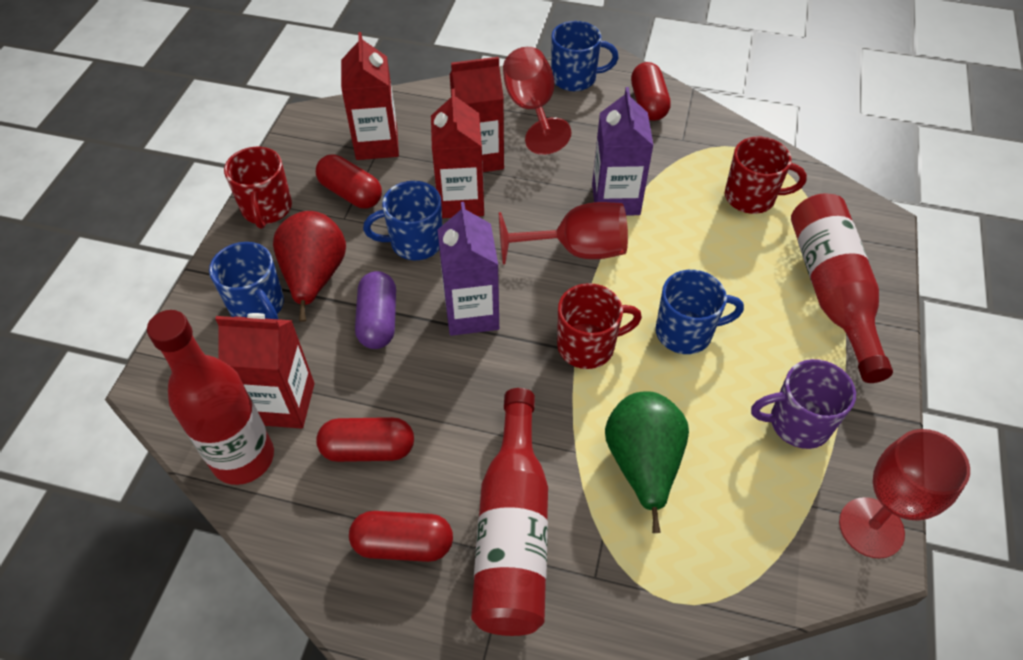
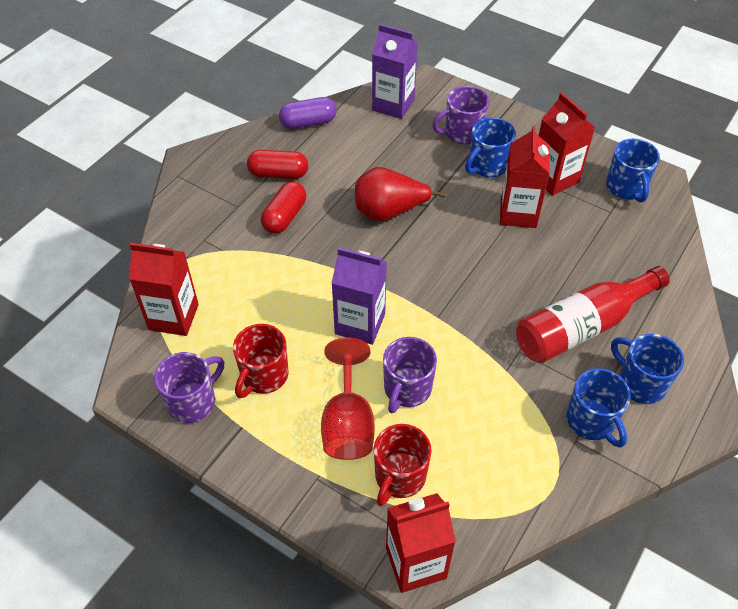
green pear: [605,391,689,533] = 1 -> none = 0
purple mug: [751,359,856,449] = 1 -> [154,352,224,423] [383,337,437,413] [432,86,489,145] = 3
red bottle: [147,310,274,485] [471,388,548,636] [791,193,893,383] = 3 -> [516,266,670,363] = 1
red capsule: [316,154,382,209] [316,417,414,462] [349,511,453,562] [631,62,671,121] = 4 -> [247,150,308,179] [261,181,306,234] = 2
red goblet: [499,202,628,265] [503,47,571,155] [839,429,970,559] = 3 -> [321,337,375,460] = 1
red mug: [224,147,292,229] [557,283,642,369] [725,137,807,214] = 3 -> [233,324,288,398] [374,424,432,507] = 2

